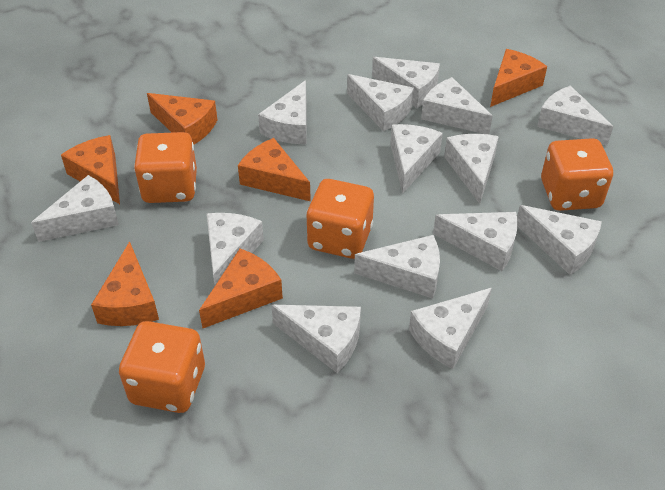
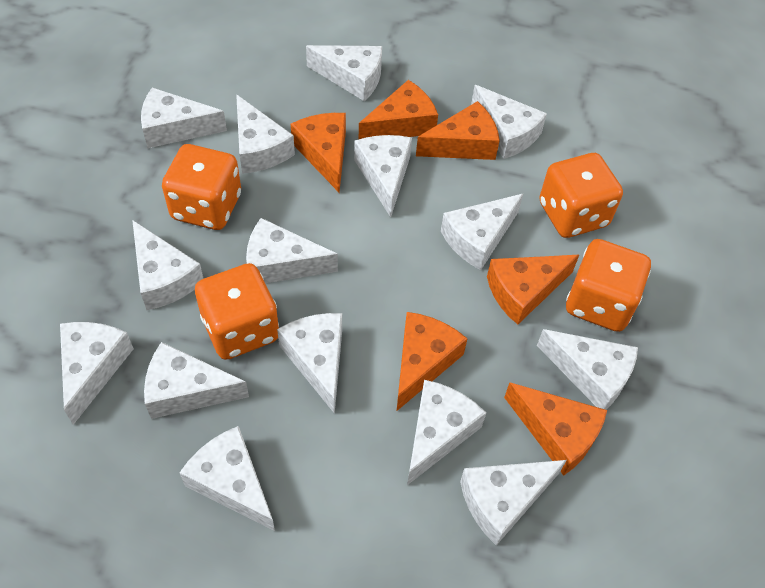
white cheese: [31,175,119,242] [207,213,264,285] [258,80,306,144] [271,305,361,373] [347,74,414,131] [354,235,440,298] [372,57,440,108] [390,124,443,194] [409,288,492,369] [421,77,493,134] [433,212,518,271] [444,134,499,204] [517,205,602,275] [537,86,613,146] = 14 -> [60,322,134,425] [132,220,204,310] [141,88,227,148] [144,342,249,419] [179,426,275,531] [236,94,295,174] [246,218,338,283] [277,313,342,414] [306,45,382,101] [354,135,412,217] [407,380,486,485] [441,194,523,270] [460,460,567,545] [471,85,547,159] [537,329,638,410] = 15

